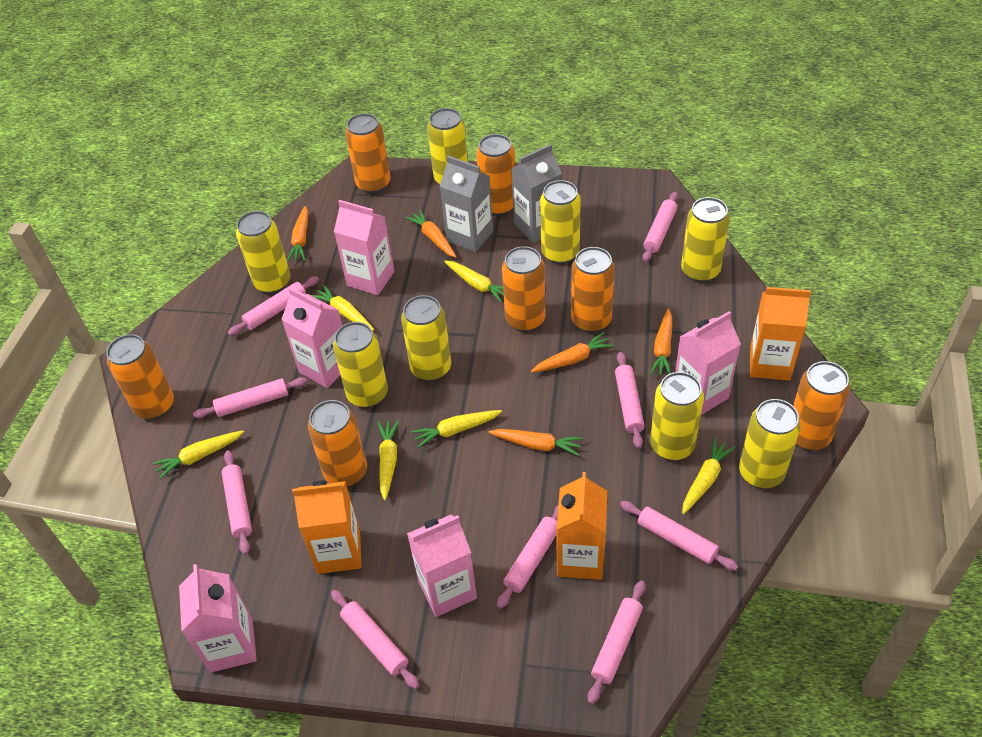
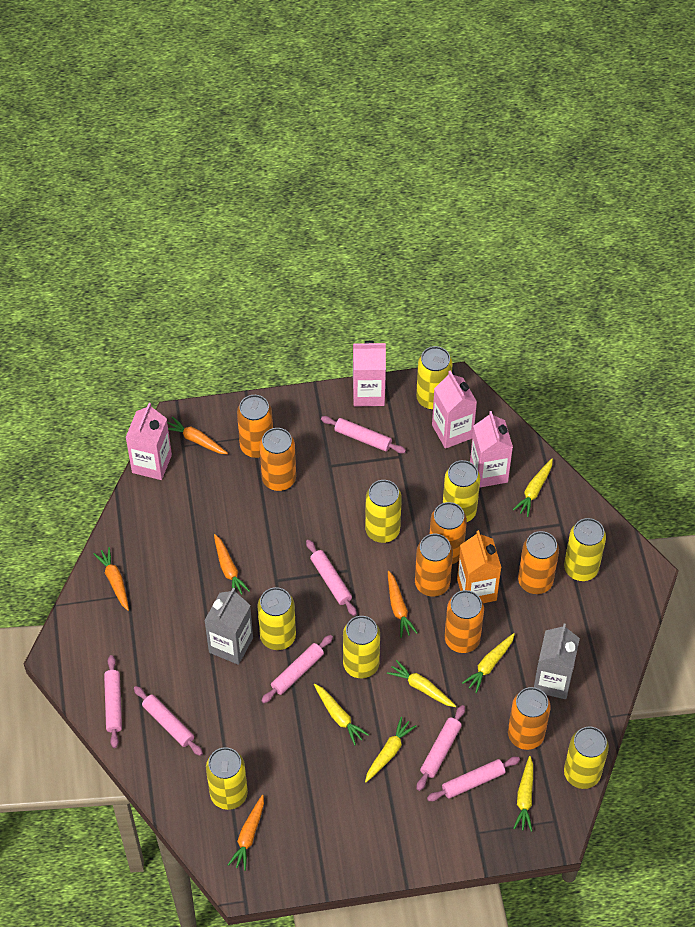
orange carton: [292,480,362,574] [556,472,608,580] [750,287,811,381] = 3 -> [457,530,502,603] = 1
pink carton: [179,564,257,673] [281,287,342,388] [334,200,394,295] [407,515,477,617] [675,311,741,415] = 5 -> [125,403,172,480] [353,341,386,406] [432,370,477,449] [470,411,513,488] = 4
pink rolling pin: [193,377,307,418] [221,450,252,555] [228,276,319,336] [331,590,419,689] [497,505,558,609] [588,580,645,704] [615,352,645,449] [620,501,738,571] [642,192,678,262] = 9 -> [104,655,122,748] [134,686,203,756] [261,635,333,703] [306,540,357,616] [321,416,406,453] [417,705,465,791] [427,757,520,801] = 7

